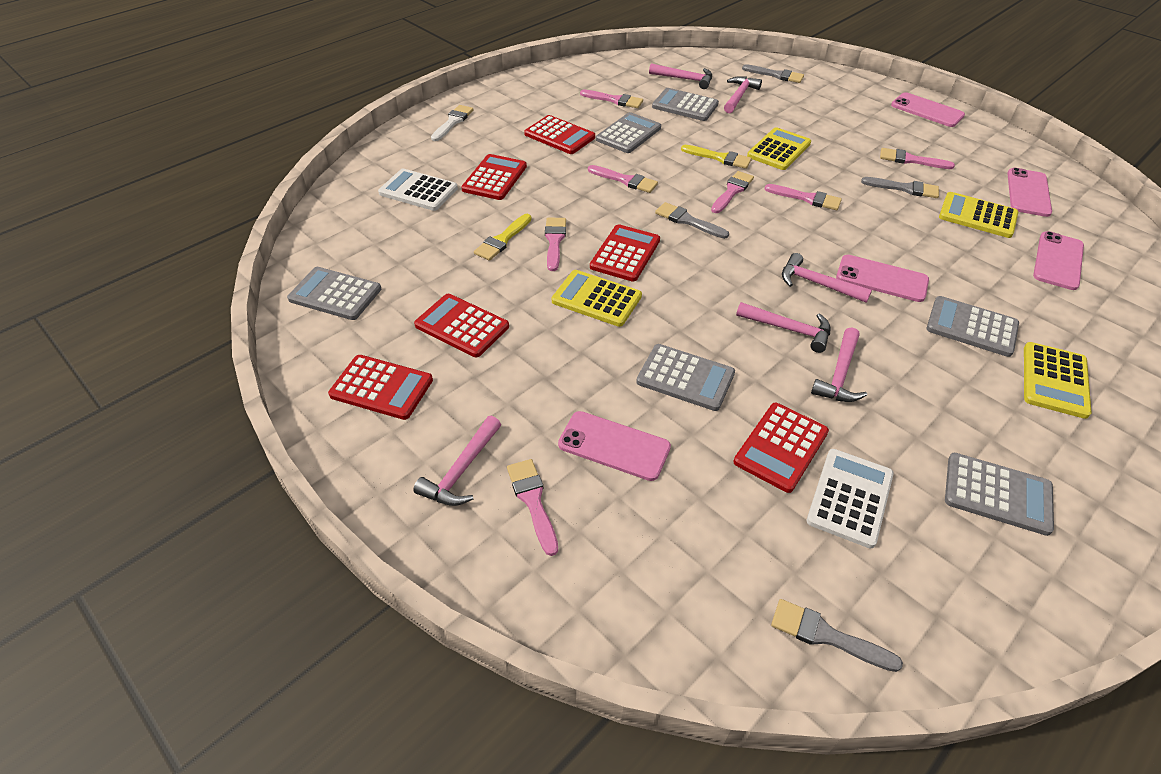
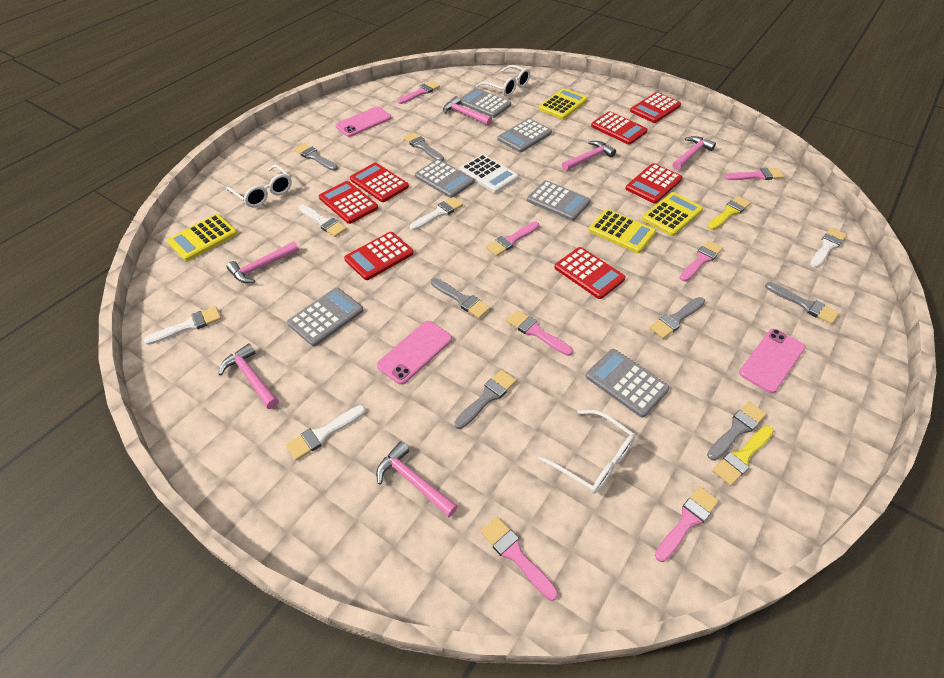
grey brush: [655,202,729,239] [742,64,804,83] [771,599,903,672] [861,177,939,198] = 4 -> [294,143,338,171] [403,132,444,161] [431,278,490,319] [454,370,516,429] [649,297,705,339] [707,401,766,461] [765,282,839,324] = 7
pink phone: [558,411,671,481] [836,255,929,302] [891,92,965,127] [1007,168,1052,217] [1033,231,1084,290] = 5 -> [336,106,392,137] [377,321,452,385] [739,329,806,393] = 3
red calculator: [328,355,433,420] [414,294,509,357] [461,154,527,200] [524,115,595,154] [590,224,660,282] [733,403,829,493] = 6 -> [319,181,378,224] [344,232,414,280] [350,163,409,202] [554,247,626,299] [591,111,648,145] [625,163,682,203] [630,92,681,123] = 7
white brush: [431,105,473,141] = 1 -> [144,306,221,345] [286,405,366,460] [298,204,347,237] [410,197,463,230] [810,228,847,268] = 5
white calculator: [378,169,458,211] [807,449,894,549] = 2 -> [459,154,519,193] = 1
white glasses: none = 0 -> [226,165,292,207] [476,65,530,97] [538,410,635,494] = 3

